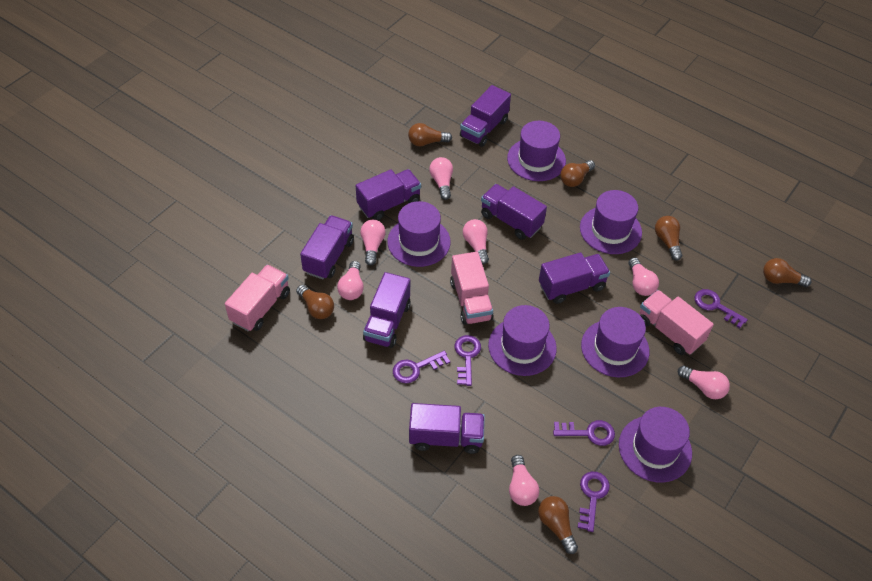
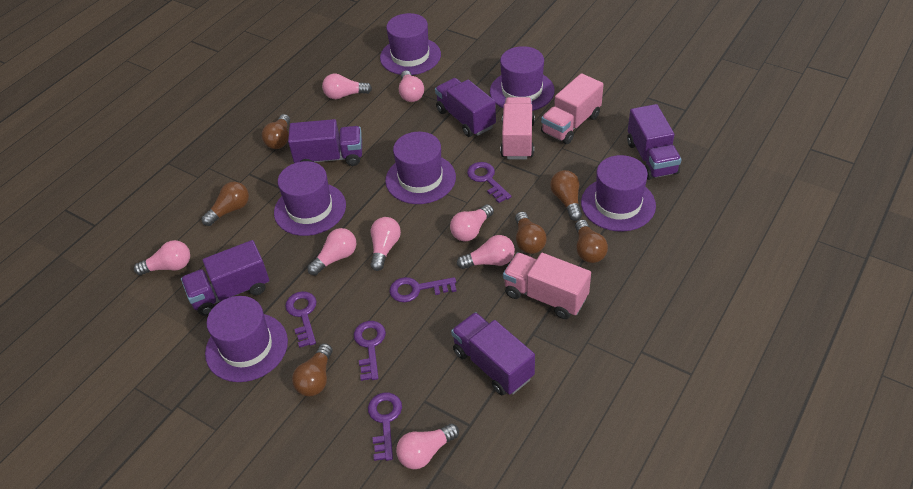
pink light bulb: [337,261,364,300] [360,220,386,265] [429,157,453,200] [463,219,489,264] [509,455,539,506] [628,257,659,296] [678,365,730,399] = 7 -> [134,240,190,275] [307,228,356,275] [322,74,372,99] [370,217,401,271] [396,423,459,469] [399,71,424,102] [450,204,494,241] [457,235,515,269] = 8
purple truck: [300,215,354,279] [356,169,421,220] [363,272,411,348] [409,403,485,454] [460,85,511,147] [481,184,547,240] [539,252,610,304] = 7 -> [181,240,269,316] [288,119,362,166] [435,78,496,137] [451,312,535,395] [627,104,681,180] = 5

